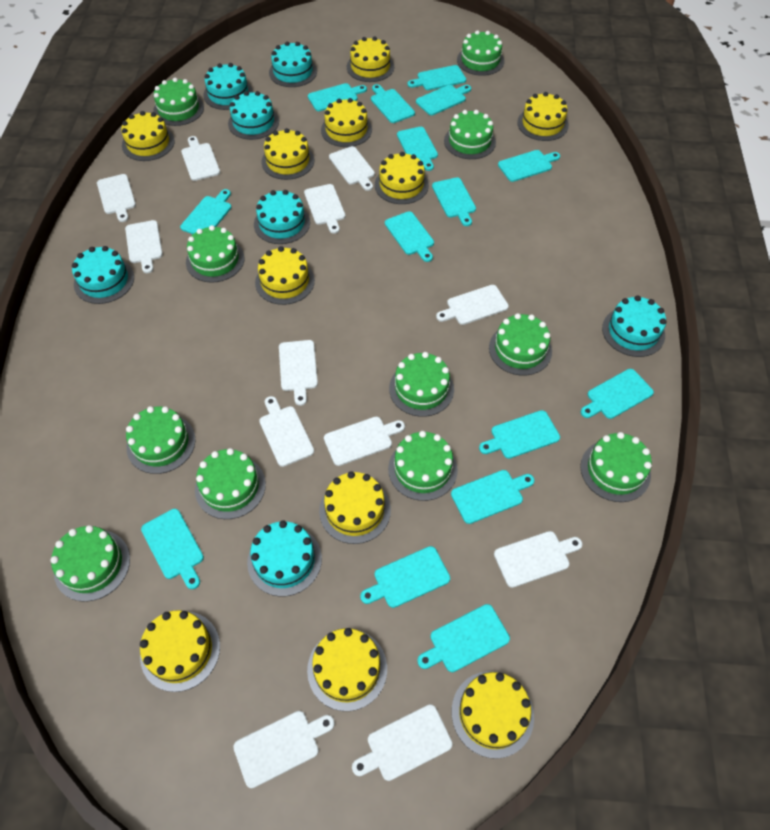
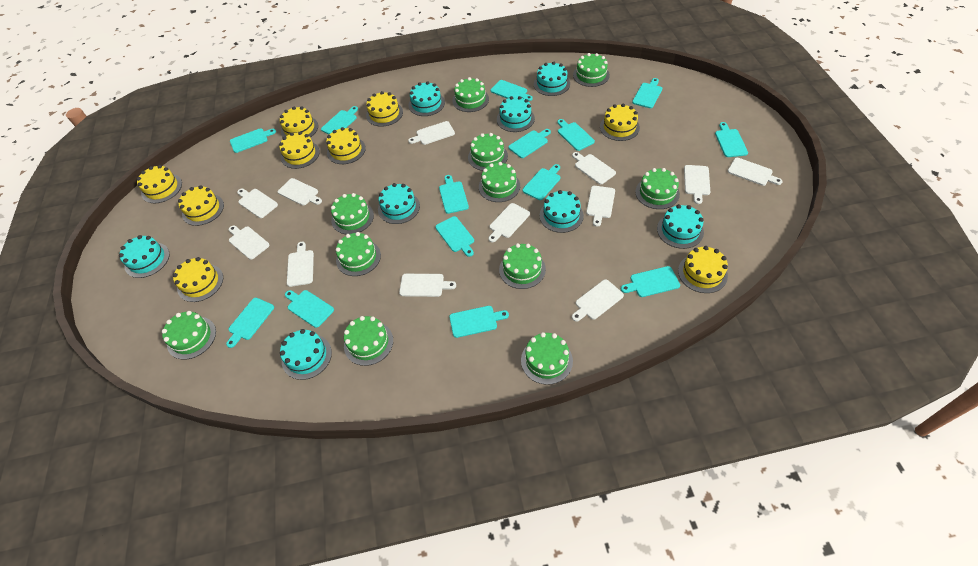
turquoise cake: [72,246,134,304] [203,63,253,110] [228,91,279,140] [247,520,322,597] [254,190,310,244] [269,42,317,87] [602,295,666,357] = 7 -> [119,235,170,278] [280,329,332,380] [378,183,420,224] [409,81,445,116] [497,96,535,132] [534,62,570,96] [540,190,584,233] [657,204,704,249] = 8
turquoise cutting board: [141,509,204,589] [180,189,231,234] [308,83,367,111] [360,546,450,608] [371,84,415,123] [385,211,434,262] [397,127,438,171] [407,65,466,90] [416,85,471,115] [417,604,510,672] [432,177,476,226] [451,470,535,524] [479,410,560,459] [498,150,560,182] [581,369,654,419] = 15 -> [226,298,274,348] [230,128,276,153] [285,290,334,328] [321,106,358,135] [435,216,474,257] [439,175,469,214] [449,306,509,338] [490,80,533,101] [509,129,551,158] [522,164,561,200] [557,119,595,151] [621,266,680,297] [632,78,662,108] [715,122,748,157] = 14
yellow cake: [121,111,175,161] [140,610,220,692] [255,246,315,305] [261,128,314,180] [307,628,387,711] [319,471,391,544] [321,98,372,147] [347,37,394,82] [375,152,429,204] [452,671,534,759] [517,92,569,141] = 11 -> [137,165,182,203] [173,257,223,302] [178,185,224,226] [279,131,320,169] [280,106,318,137] [326,127,366,164] [366,91,403,127] [600,104,640,141] [678,246,728,293] = 9

